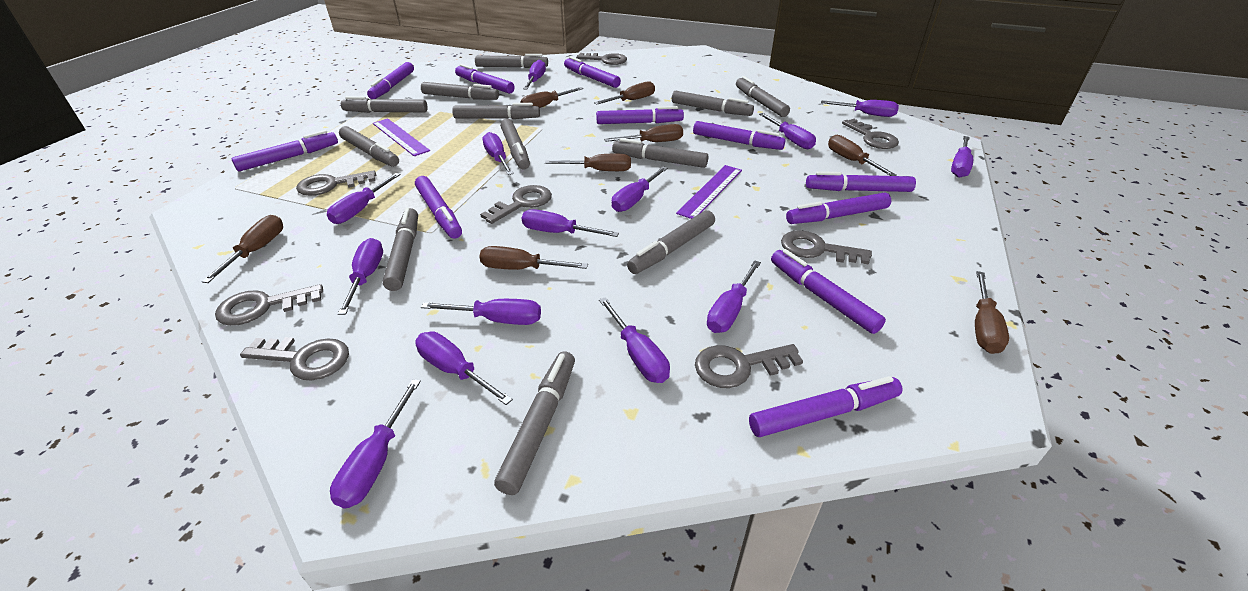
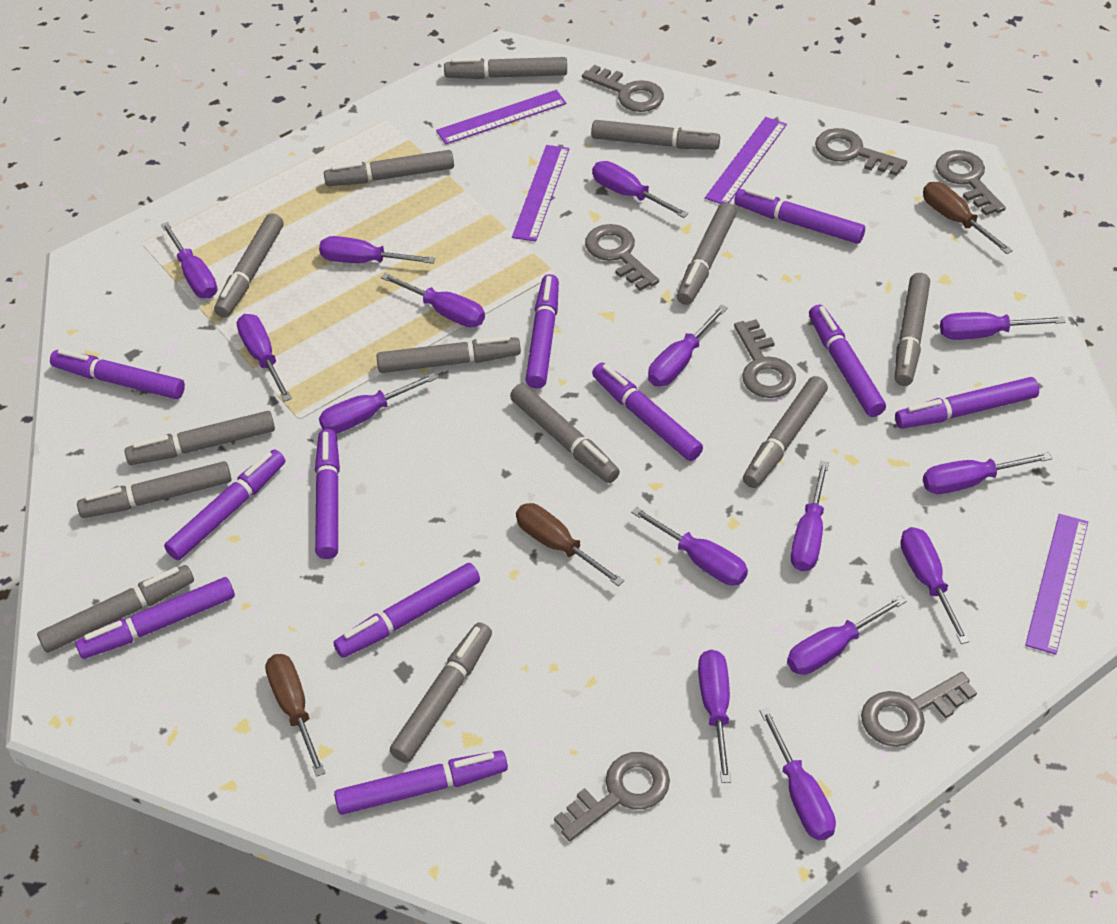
brown screwdriver: [201,215,283,283] [479,246,588,270] [520,87,584,108] [545,154,631,171] [594,81,655,105] [604,124,683,142] [828,135,897,176] [975,271,1009,354] = 8 -> [265,654,325,777] [516,503,624,586] [923,182,1013,254] = 3
grey key: [215,284,323,326] [240,337,349,381] [296,170,376,196] [480,185,552,224] [576,53,627,65] [695,344,803,388] [781,230,872,265] [842,119,899,149] = 8 -> [554,752,670,842] [582,65,664,112] [585,224,659,291] [734,319,796,398] [815,128,907,176] [861,672,977,747] [936,150,1006,216] = 7
grey marker: [339,126,399,167] [341,96,428,113] [383,208,418,291] [421,82,499,100] [452,103,540,119] [475,54,548,68] [494,351,575,495] [500,119,530,170] [612,138,708,168] [627,210,715,274] [672,91,754,116] [736,76,790,117] = 12 -> [37,565,194,653] [77,461,231,518] [125,411,275,465] [214,213,283,318] [324,150,454,186] [377,336,521,373] [390,622,492,763] [444,57,567,79] [510,383,620,483] [591,120,720,150] [677,203,736,305] [743,376,828,488] [895,273,930,386] = 13
purple ruler: [373,119,430,156] [676,165,742,219] = 2 -> [436,90,566,145] [512,145,569,242] [705,117,787,204] [1025,514,1088,655] = 4
purple screwdriver: [327,173,401,224] [330,379,421,508] [338,238,383,315] [415,332,513,405] [421,299,541,325] [482,132,514,175] [522,209,619,237] [523,60,546,89] [599,297,670,383] [612,166,668,212] [707,260,761,333] [759,113,816,149] [821,100,899,117] [951,136,973,178] = 14 -> [161,222,218,298] [237,314,292,402] [319,236,435,264] [319,373,437,434] [381,273,485,327] [592,161,688,218] [631,507,748,586] [648,305,728,386] [698,650,731,783] [760,708,836,840] [787,595,906,675] [791,461,829,571] [900,527,970,644] [923,452,1052,494] [940,312,1066,340] = 15

